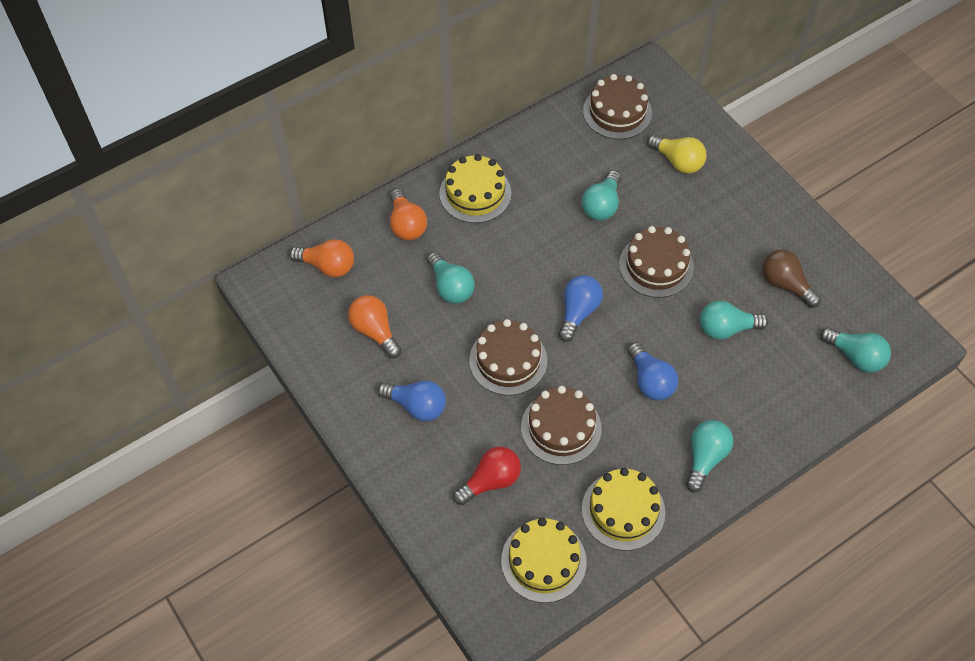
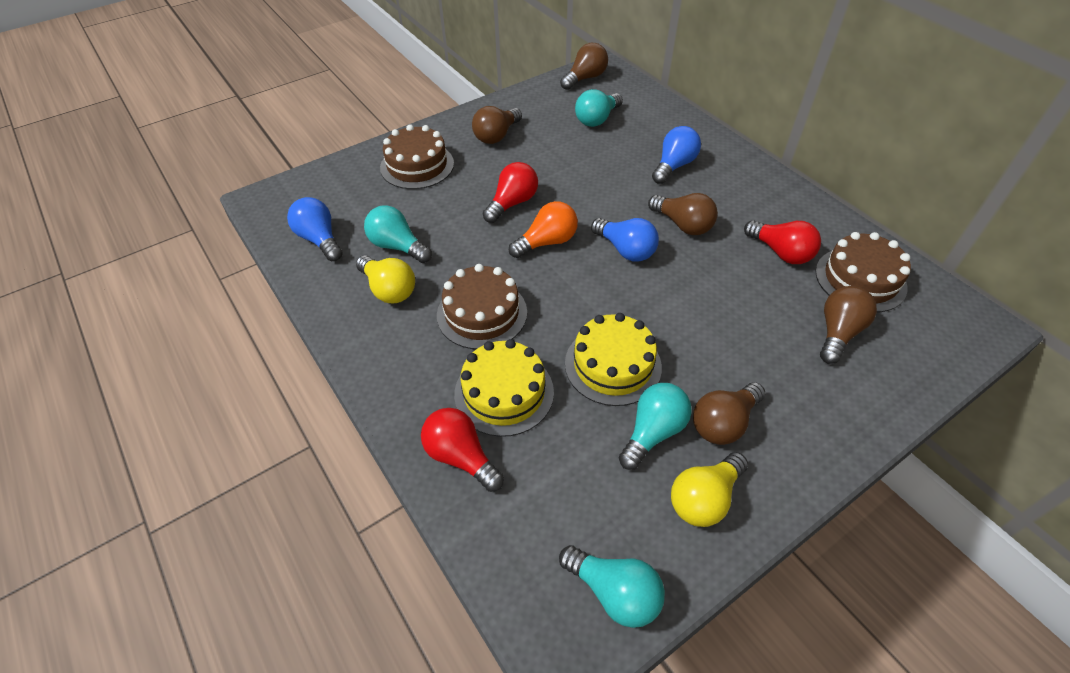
brown cake: [469,319,547,395] [521,386,602,465] [583,74,652,139] [619,226,694,298] = 4 -> [380,124,454,189] [437,264,527,349] [815,232,911,312] = 3
brown light bulb: [762,249,821,308] = 1 -> [472,106,522,144] [560,43,608,90] [648,193,718,235] [693,382,765,445] [820,286,877,364] = 5
orange light bulb: [289,239,354,277] [348,295,401,358] [390,189,427,240] = 3 -> [509,201,578,258] = 1
red light bulb: [453,446,521,505] = 1 -> [421,408,504,492] [483,162,538,223] [744,220,821,264] = 3
turquoise light bulb: [427,252,475,304] [582,171,621,220] [686,420,733,492] [700,301,768,340] [820,327,891,373] = 5 -> [364,205,432,263] [559,545,665,628] [575,89,623,127] [619,383,692,470] = 4
yellow cake: [439,154,511,223] [501,518,587,603] [582,468,666,551] = 3 -> [454,339,554,437] [565,313,662,406] = 2
yellow light bulb: [647,134,707,174] = 1 -> [356,255,415,303] [671,452,748,527] = 2

